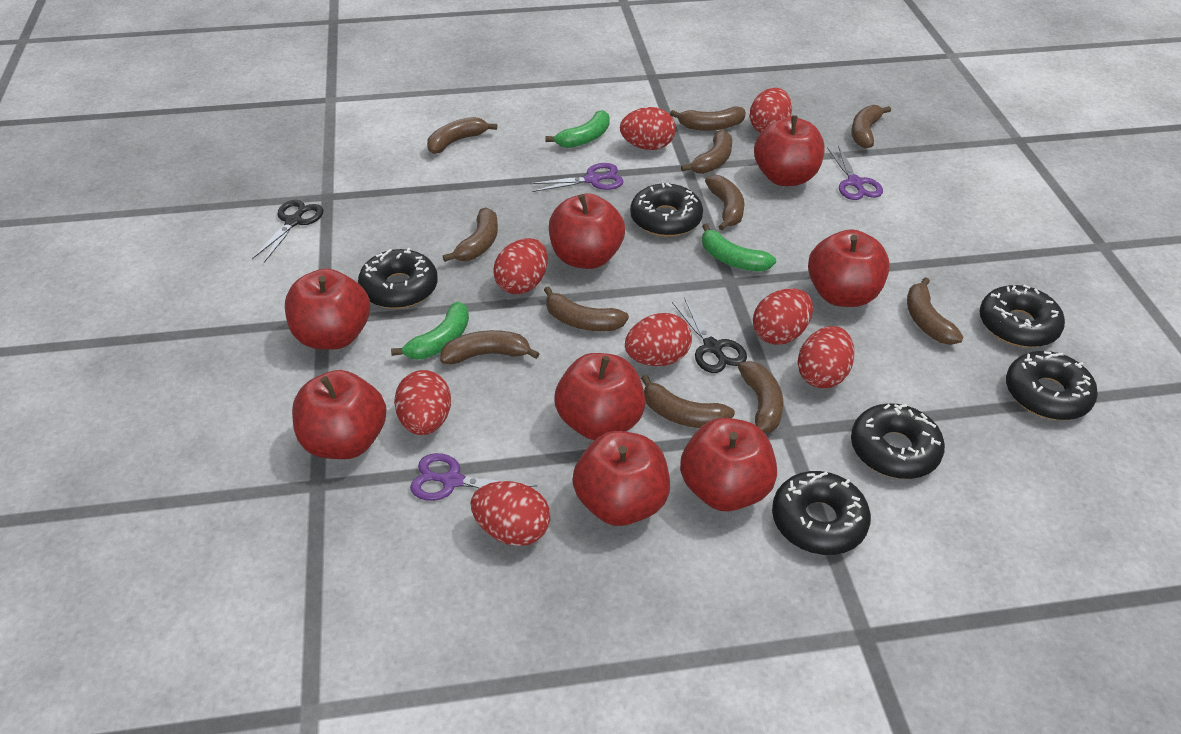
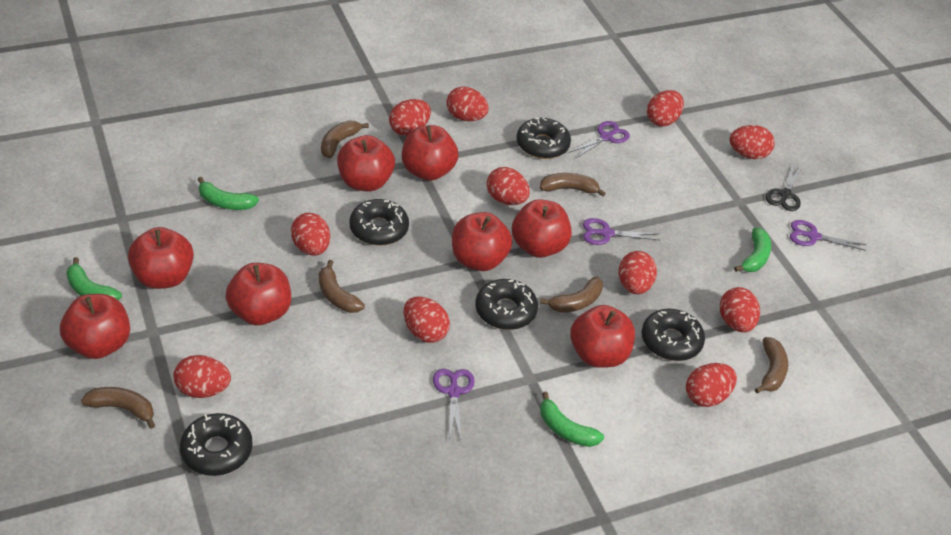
black donut: [358,248,438,309] [630,183,703,237] [772,471,871,555] [851,403,945,479] [980,285,1065,347] [1006,351,1098,420] = 6 -> [180,413,253,476] [349,199,409,246] [475,279,538,330] [516,118,571,159] [642,309,705,361] = 5
black scissors: [252,200,324,262] [672,298,747,373] = 2 -> [766,165,802,211] = 1
brown banana: [427,117,497,154] [440,330,540,364] [443,208,498,262] [544,286,629,331] [641,375,735,428] [670,106,746,131] [681,130,732,174] [705,175,745,231] [738,361,783,433] [851,105,891,148] [907,277,964,345] = 11 -> [81,387,155,429] [319,260,365,313] [321,120,369,158] [540,173,606,197] [540,276,603,313] [755,337,788,393] = 6
green banana: [391,301,469,360] [545,110,610,148] [702,224,776,272] = 3 -> [66,257,122,300] [198,177,259,210] [540,392,604,447] [734,227,771,272] = 4
purple scissors: [410,453,537,501] [530,163,624,192] [827,145,883,200] = 3 -> [433,369,475,440] [569,121,630,158] [583,218,659,245] [790,220,866,251] = 4
red egg: [394,370,451,435] [471,481,550,546] [493,238,548,294] [620,107,676,150] [625,313,692,366] [750,88,792,133] [753,288,813,345] [797,326,855,388] = 8 -> [173,355,231,398] [291,213,330,256] [389,99,431,136] [404,296,450,343] [446,86,489,121] [487,167,530,205] [619,251,657,294] [647,90,684,127] [686,363,737,407] [720,287,760,332] [729,125,775,159] = 11

